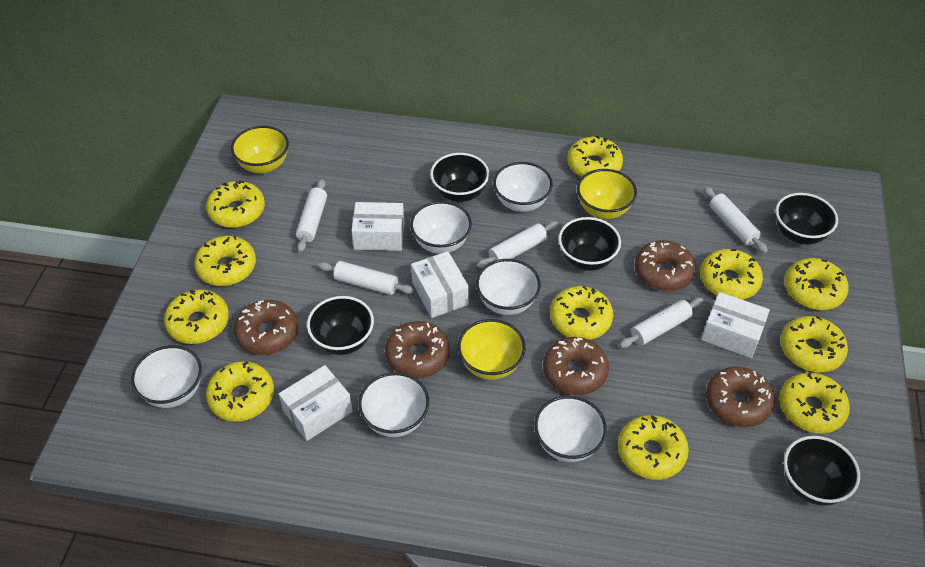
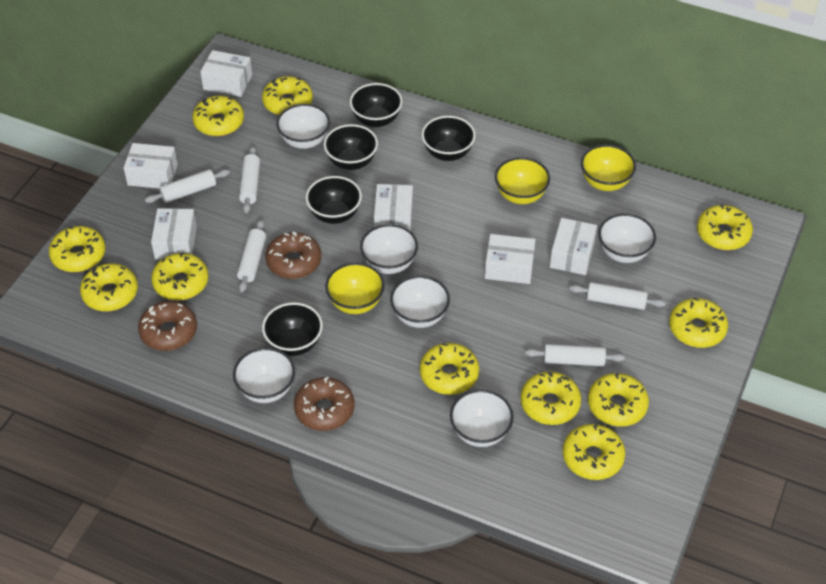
brown donut: [234,300,299,355] [385,321,450,378] [543,337,609,395] [635,240,696,291] [706,366,775,427] = 5 -> [138,301,197,351] [265,232,321,279] [294,377,355,431] = 3
white box: [279,365,353,441] [351,202,404,251] [411,251,469,318] [701,292,770,358] = 4 -> [124,143,178,189] [151,208,197,260] [200,50,252,97] [374,184,413,231] [485,234,536,284] [550,218,597,275] = 6

